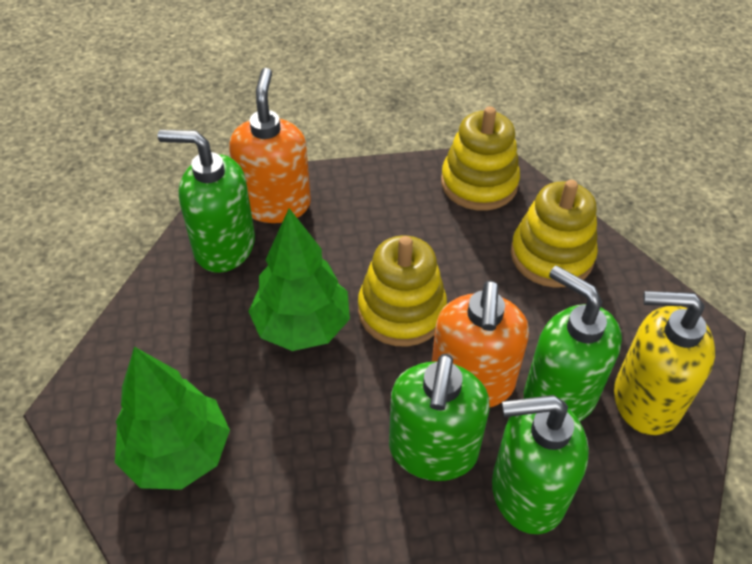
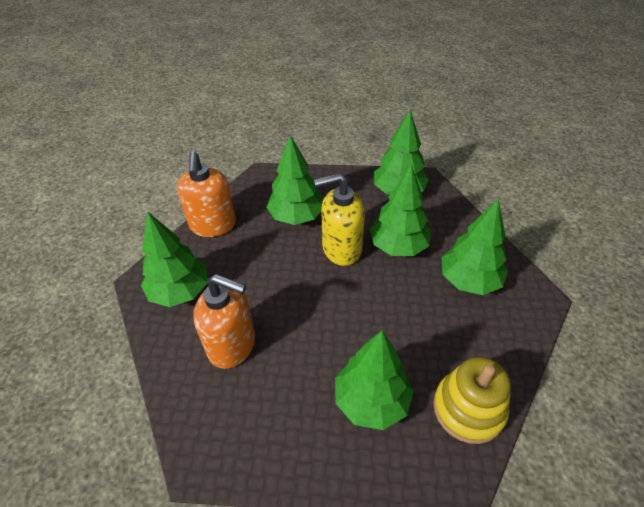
green soap dispenser: [158,130,255,273] [389,354,490,481] [492,395,589,534] [524,265,622,421] = 4 -> none = 0
green tree: [115,347,230,490] [248,208,350,351] = 2 -> [141,212,208,307] [266,135,323,225] [335,331,414,430] [370,164,431,256] [374,110,429,195] [441,199,508,295] = 6
yellow stacking toy: [358,236,447,347] [441,106,520,211] [511,180,598,288] = 3 -> [433,357,511,444] = 1

